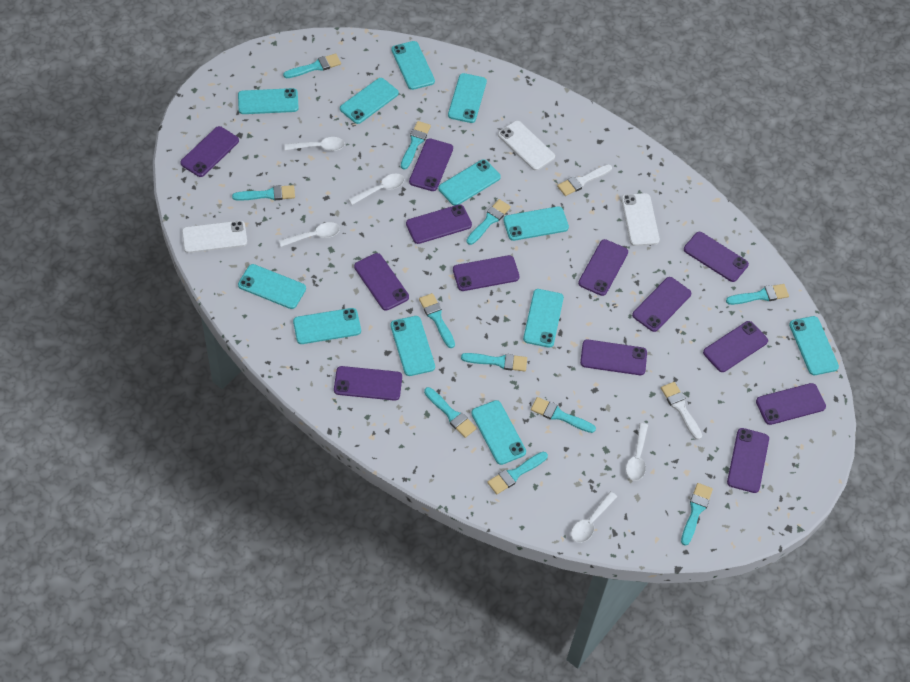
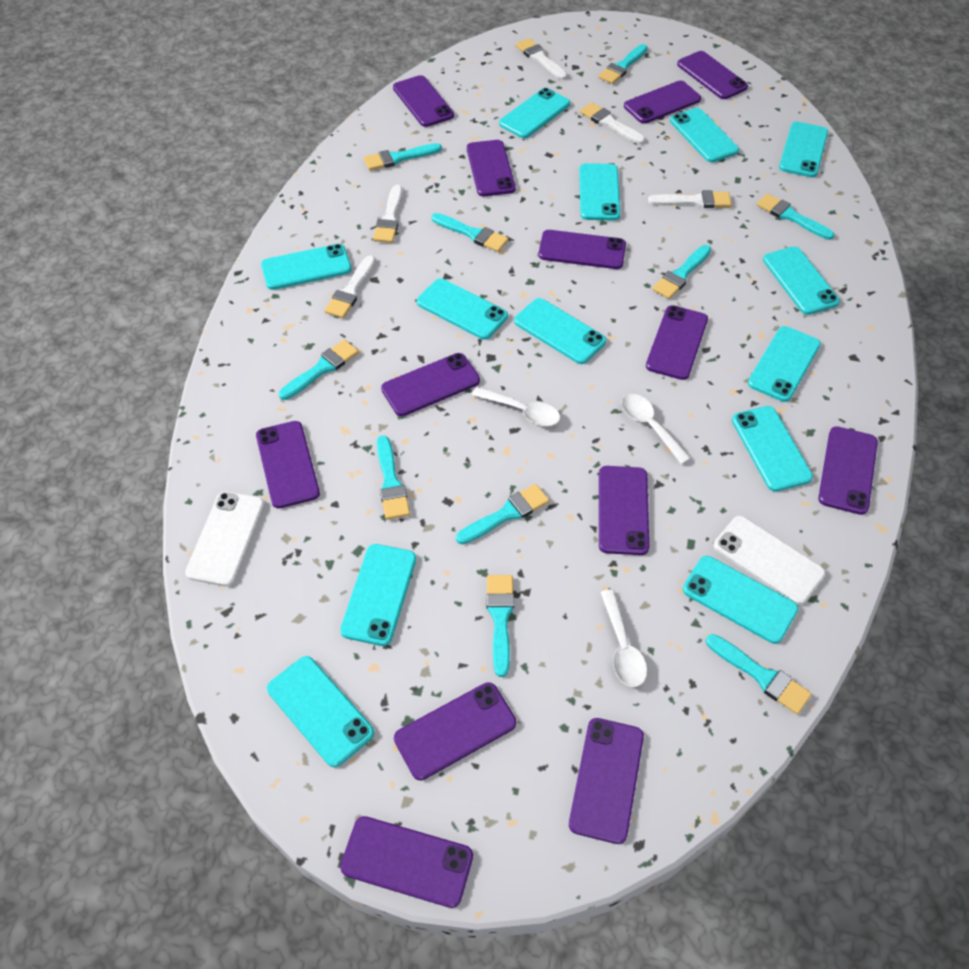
turquoise brush: [232,185,295,201] [283,53,341,78] [401,121,431,170] [419,293,455,348] [424,387,477,438] [461,353,527,371] [466,199,511,245] [487,452,548,494] [531,397,596,433] [681,483,713,546] [726,284,789,305] = 11 -> [279,340,359,400] [364,143,442,171] [377,435,410,520] [432,213,508,252] [456,484,549,545] [486,575,514,677] [598,44,648,84] [652,245,711,299] [706,634,812,714] [757,193,834,240] = 10
turquoise phone: [238,88,299,114] [238,264,306,309] [293,308,361,344] [340,78,399,124] [390,316,435,376] [391,41,435,90] [438,159,501,206] [448,73,487,123] [471,400,526,465] [503,206,569,241] [523,289,564,348] [789,316,839,375] = 12 -> [261,244,352,290] [267,656,374,767] [340,544,416,646] [417,278,508,340] [499,88,570,138] [514,298,606,364] [579,163,620,221] [670,108,739,162] [683,556,798,644] [732,406,813,492] [748,326,821,402] [763,246,840,315] [779,122,828,178] = 13
white brush: [557,164,612,196] [661,382,702,440] = 2 -> [325,255,376,318] [373,185,403,243] [516,38,567,80] [580,102,645,144] [648,190,731,208] = 5
white phone: [182,221,247,253] [498,121,555,171] [621,193,660,246] = 3 -> [185,491,265,587] [713,516,825,605] = 2
white spoon: [279,222,340,247] [285,137,345,151] [348,173,404,205] [571,492,617,543] [626,423,648,481] = 5 -> [472,387,560,426] [600,589,647,687] [621,394,691,464] = 3

